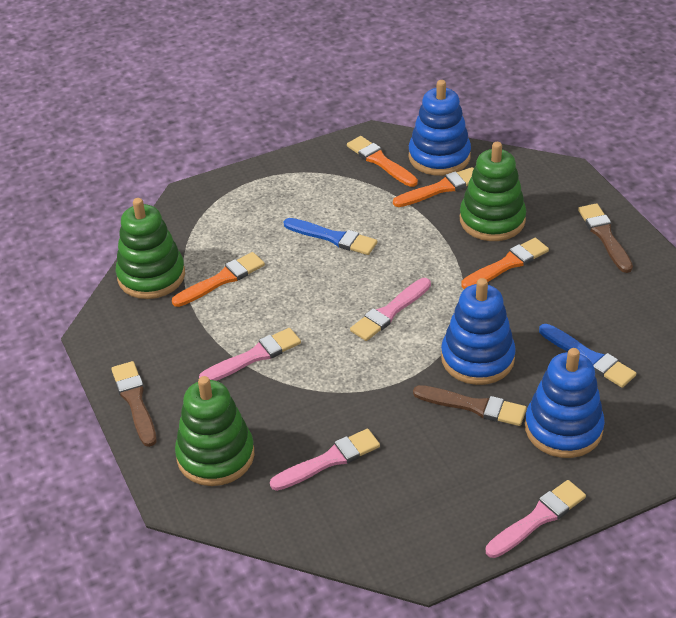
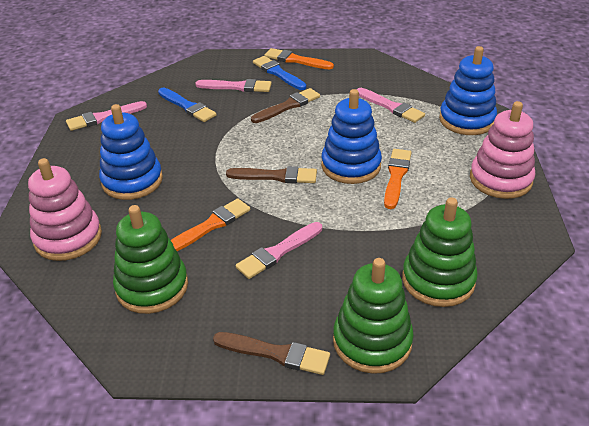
orange brush: [172,252,265,307] [347,136,418,187] [393,167,474,207] [461,238,549,289] = 4 -> [171,198,250,251] [264,48,334,69] [384,149,411,209] = 3
pink stacking toy: none = 0 -> [28,158,102,261] [470,101,535,199] = 2

